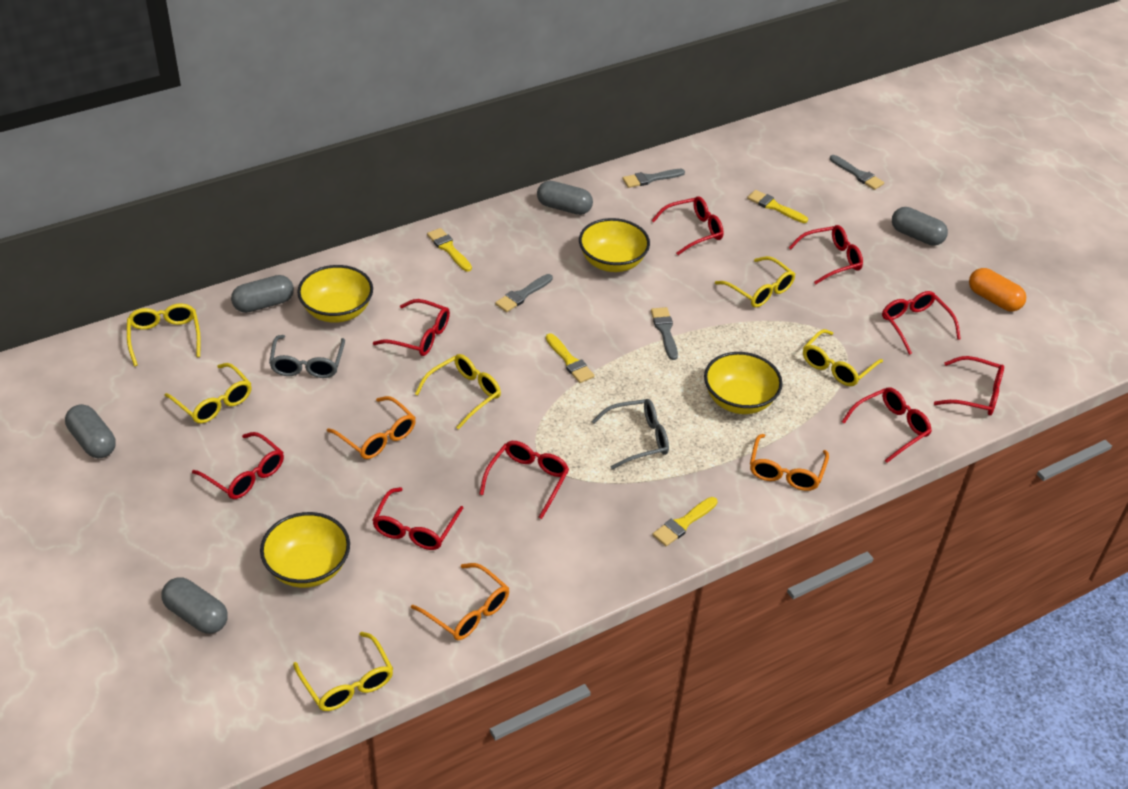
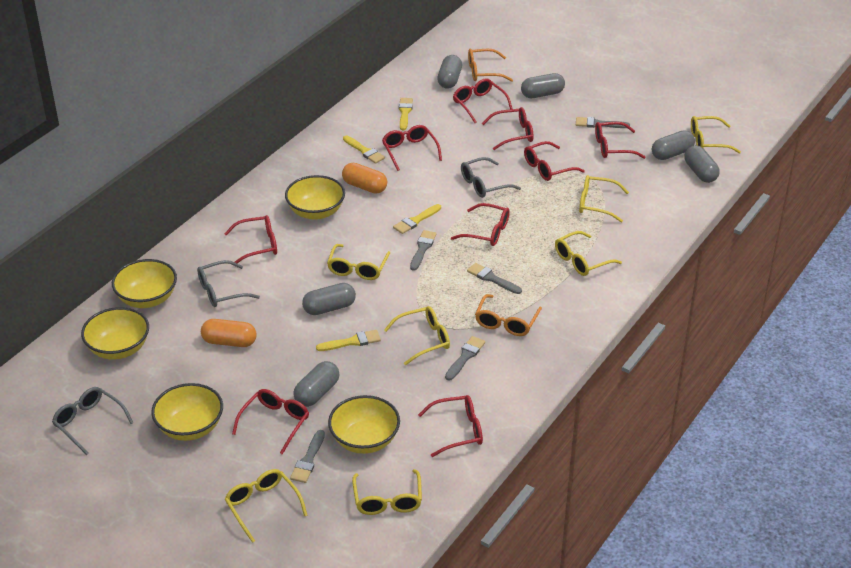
grey brush: [495,274,553,312] [623,169,685,188] [651,307,678,360] [830,155,884,190] = 4 -> [290,430,325,483] [410,230,437,271] [445,336,485,381] [467,263,522,294] [576,117,630,128] = 5
grey capsule: [65,404,116,459] [161,577,228,634] [231,275,294,313] [537,181,593,215] [892,207,948,246] = 5 -> [293,361,339,407] [302,283,356,315] [437,55,462,89] [521,73,565,98] [652,130,695,160] [684,145,720,183] = 6
grey glasses: [269,335,345,378] [592,399,669,470] = 2 -> [52,387,133,455] [197,260,260,307] [461,157,521,198] = 3
orange capsule: [969,268,1026,311] = 1 -> [201,319,257,347] [342,163,387,194] = 2
orange glasses: [327,396,416,459] [411,563,509,640] [750,434,829,491] = 3 -> [468,49,513,82] [475,294,542,336] = 2
yellow bowl: [260,512,350,588] [297,265,373,323] [579,218,650,272] [704,352,783,414] = 4 -> [81,307,149,360] [112,259,177,308] [151,383,223,441] [285,175,345,220] [328,395,400,454] = 5
yellow glasses: [127,303,201,366] [164,363,252,424] [293,632,393,711] [415,354,501,429] [715,256,795,308] [803,329,883,386] = 6 -> [225,469,308,543] [327,244,390,280] [352,469,422,515] [384,306,450,365] [555,231,622,276] [579,175,629,222] [691,116,741,154] = 7

